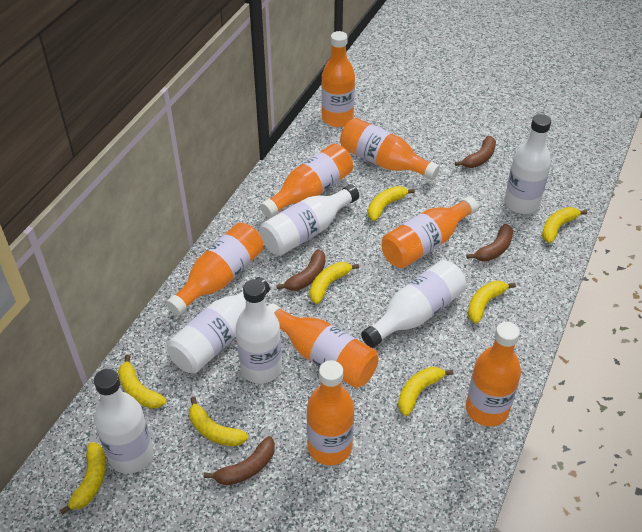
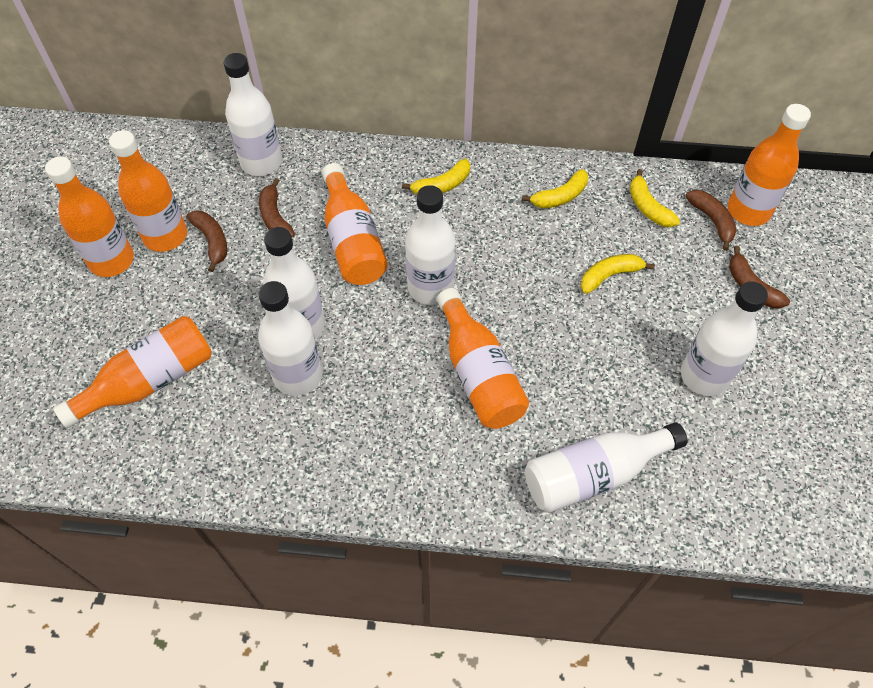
orange bottle: [166,223,264,316] [260,144,353,218] [268,303,379,388] [307,360,354,465] [322,31,355,127] [340,118,440,180] [381,196,478,268] [466,322,521,426] = 8 -> [45,157,134,277] [53,316,212,428] [109,130,187,252] [322,163,388,285] [437,288,529,429] [728,104,811,226] = 6
yellow banana: [60,442,106,515] [118,355,166,409] [189,397,248,446] [310,262,359,304] [368,186,415,221] [398,367,453,416] [468,281,516,324] [542,207,587,243] = 8 -> [402,159,470,195] [522,169,588,209] [581,254,655,294] [630,169,680,227] = 4

